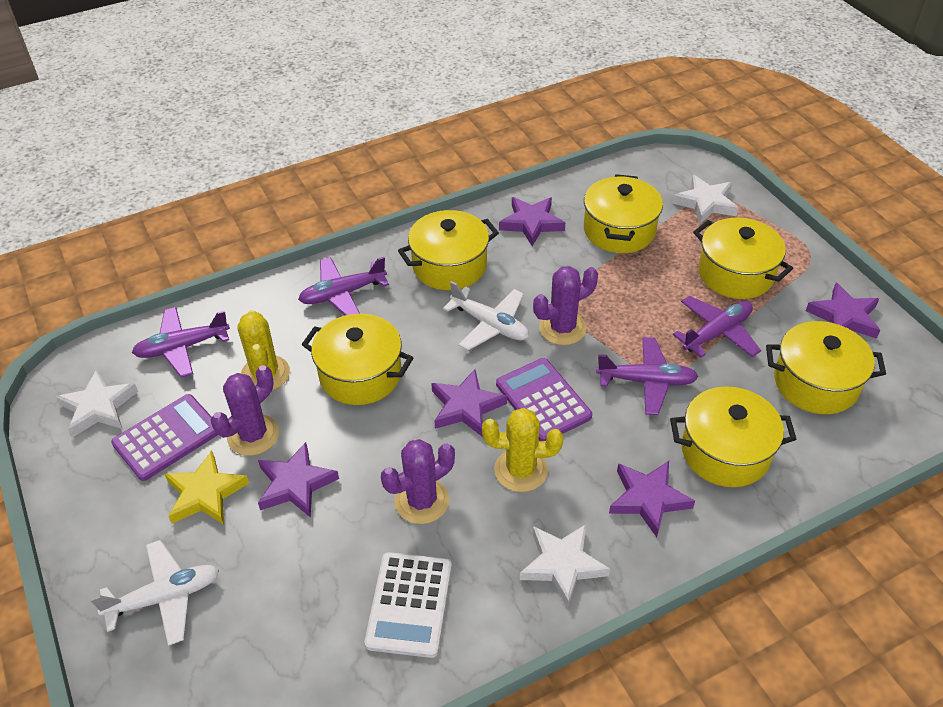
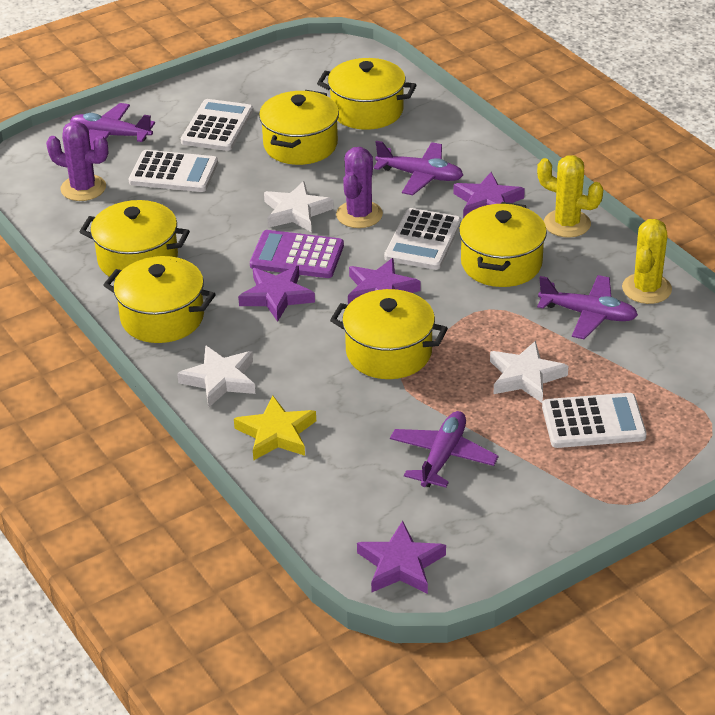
purple cactus: [211,365,279,456] [381,439,455,524] [533,266,598,345] = 3 -> [46,121,108,201] [336,147,383,228] = 2
purple calculator: [111,394,218,481] [496,358,592,441] = 2 -> [250,230,344,278] = 1
purple star: [258,442,339,518] [431,369,507,437] [499,197,565,246] [609,461,695,537] [806,283,880,339] = 5 -> [238,266,315,322] [348,258,420,305] [357,521,446,594] [454,172,525,218] = 4
white calculator: [364,552,452,658] = 1 -> [129,150,218,192] [181,99,253,151] [384,208,461,270] [542,393,647,448] = 4
white plane: [90,540,219,646] [443,281,529,351] = 2 -> none = 0

